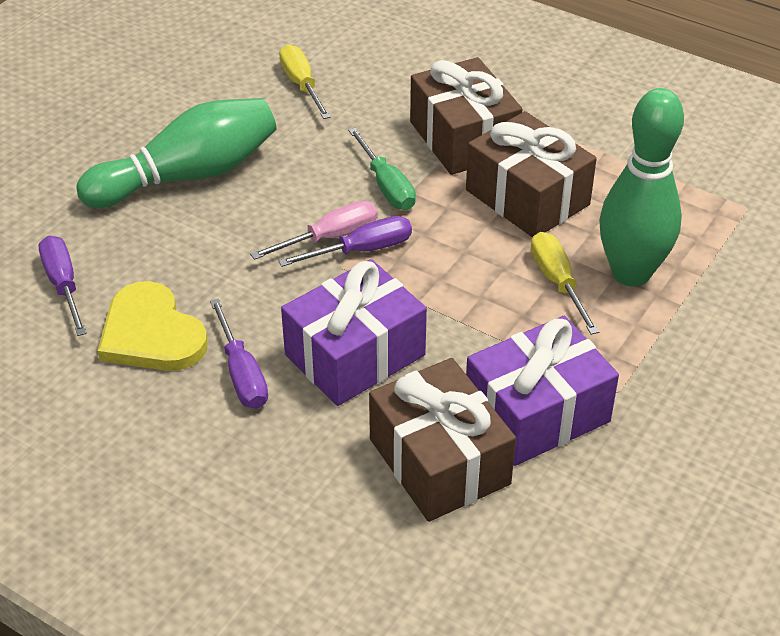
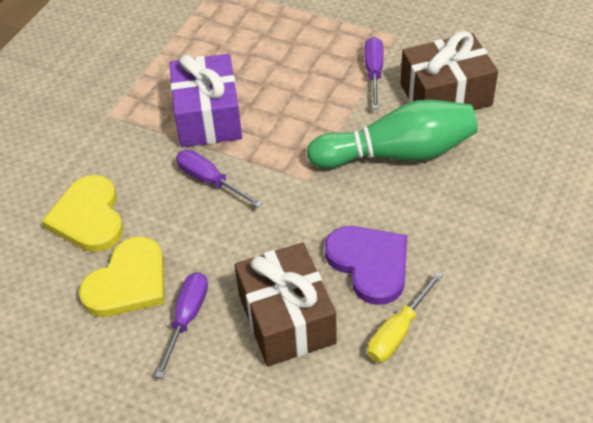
brown gift: [369,358,516,522] [410,57,522,175] [466,111,597,238] = 3 -> [234,242,337,366] [400,31,498,110] = 2
green bowling pin: [77,98,276,208] [599,88,684,287] = 2 -> [307,100,478,168] = 1
green screwdriver: [348,128,416,210] = 1 -> none = 0
pink screwdriver: [250,201,378,260] = 1 -> none = 0
purple gift: [281,259,427,406] [466,316,619,466] = 2 -> [169,54,242,147] = 1
purple heart: none = 0 -> [325,226,407,305] = 1
yellow heart: [98,281,208,371] = 1 -> [42,175,123,252] [79,237,164,317] = 2
yellow screwdriver: [279,44,331,119] [531,232,599,335] = 2 -> [368,271,443,362] = 1

